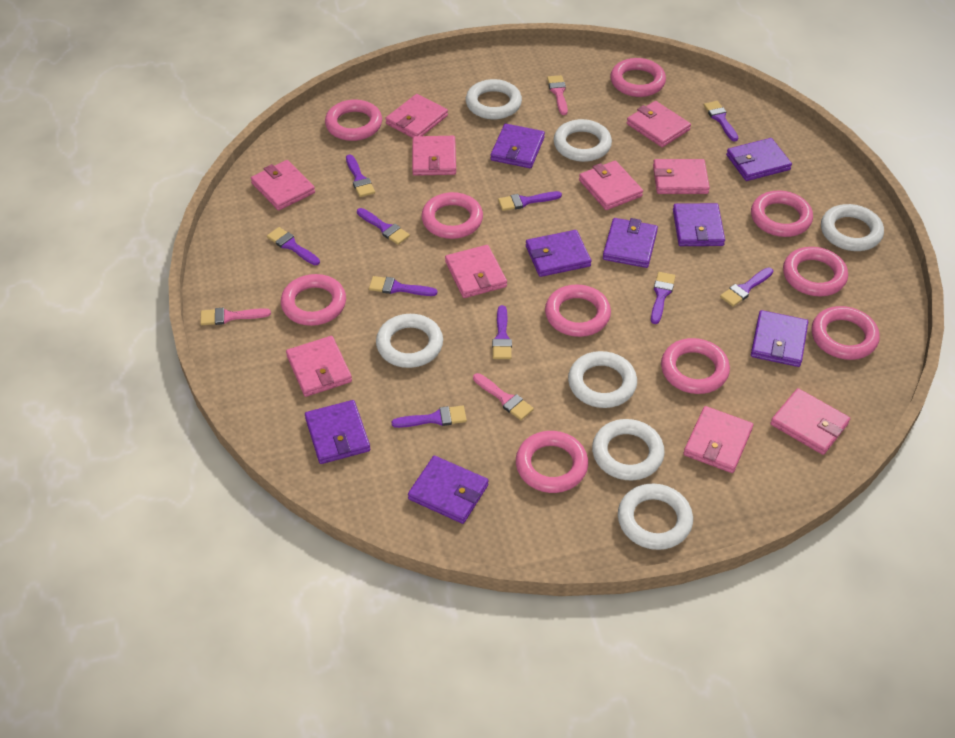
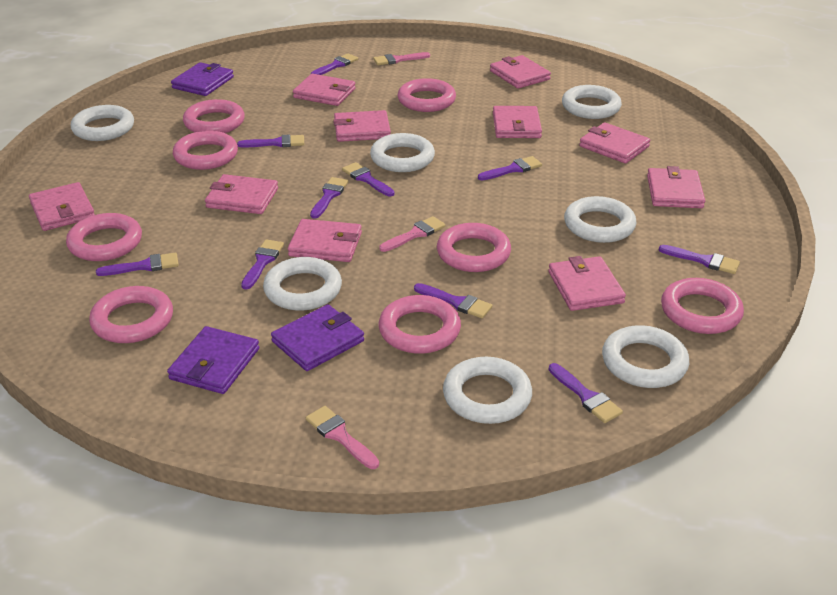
pink ring: [281,274,346,326] [325,100,382,141] [421,192,483,239] [516,431,588,493] [545,284,611,337] [610,58,666,97] [661,338,730,394] [751,190,813,237] [783,247,848,296] [811,306,880,360] = 10 -> [66,213,142,261] [89,286,173,343] [173,131,238,170] [183,99,245,133] [379,295,461,354] [398,78,456,112] [437,223,511,272] [661,278,744,334] = 8
purple wallet: [305,400,370,464] [408,456,489,524] [490,124,545,168] [526,230,591,277] [603,218,658,268] [673,203,725,246] [726,138,792,181] [751,310,808,367] = 8 -> [167,326,259,394] [171,62,234,96] [271,304,364,371] = 3

